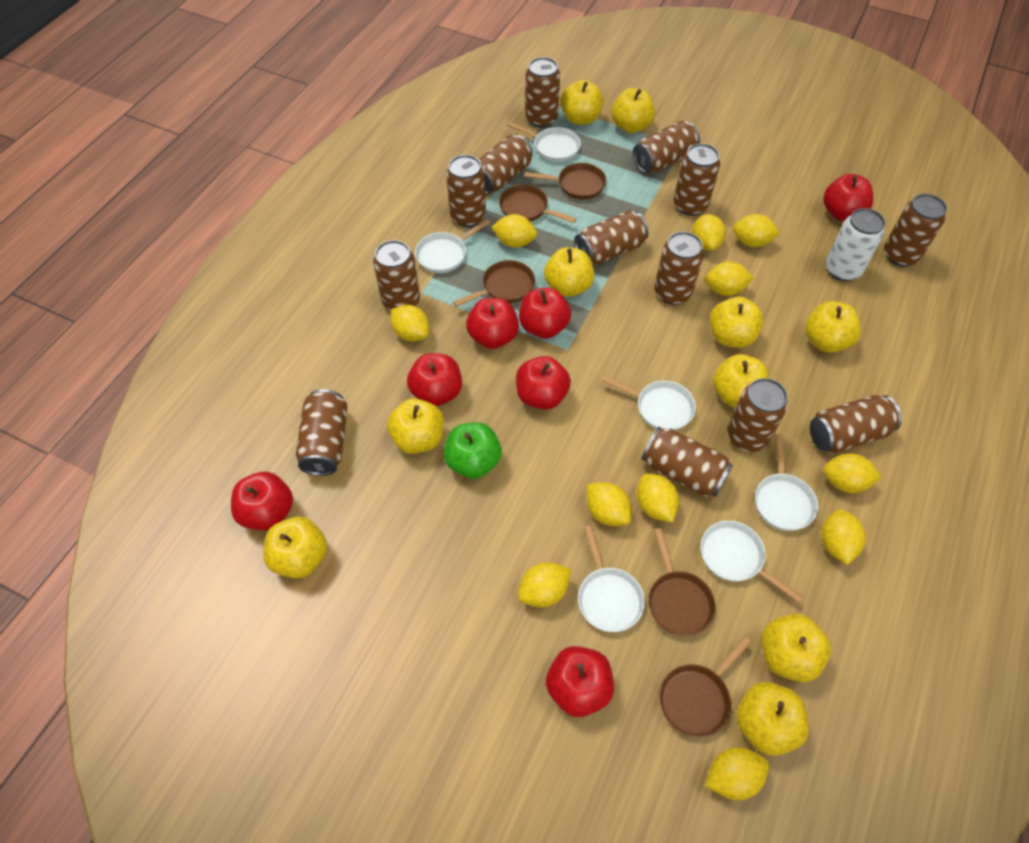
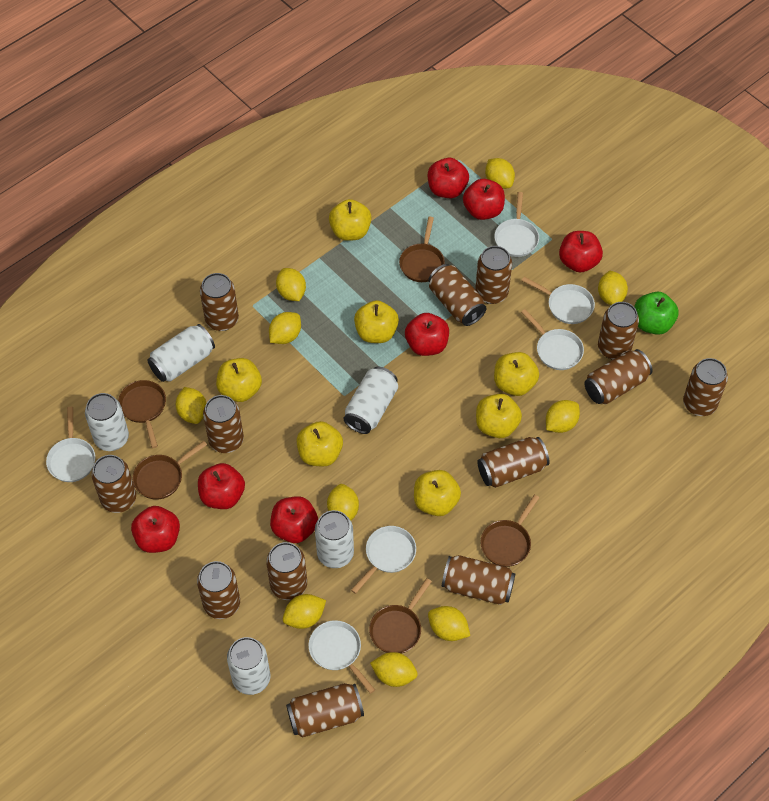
white can: [826,208,886,281] = 1 -> [85,393,129,451] [147,324,215,382] [227,637,270,695] [315,510,354,568] [344,366,398,434] = 5
yellow apple: [263,517,327,579] [387,398,444,454] [544,247,594,297] [561,80,604,125] [611,88,655,133] [710,297,764,348] [713,354,769,407] [737,682,809,756] [762,614,831,682] [805,301,861,353] = 10 -> [216,358,262,402] [296,421,343,467] [329,199,371,241] [354,300,399,343] [414,470,461,516] [476,394,522,438] [494,352,539,396] = 7
yellow lemon: [390,305,429,342] [491,214,537,248] [518,562,571,607] [587,482,632,526] [637,473,679,522] [692,214,726,251] [705,261,754,296] [705,747,769,800] [733,214,780,247] [821,509,866,565] [823,453,882,493] = 11 -> [176,387,206,424] [269,312,301,344] [276,268,306,301] [283,594,326,629] [327,484,359,520] [370,652,418,687] [428,606,470,641] [485,158,515,189] [546,400,580,433] [598,271,628,305] = 10

